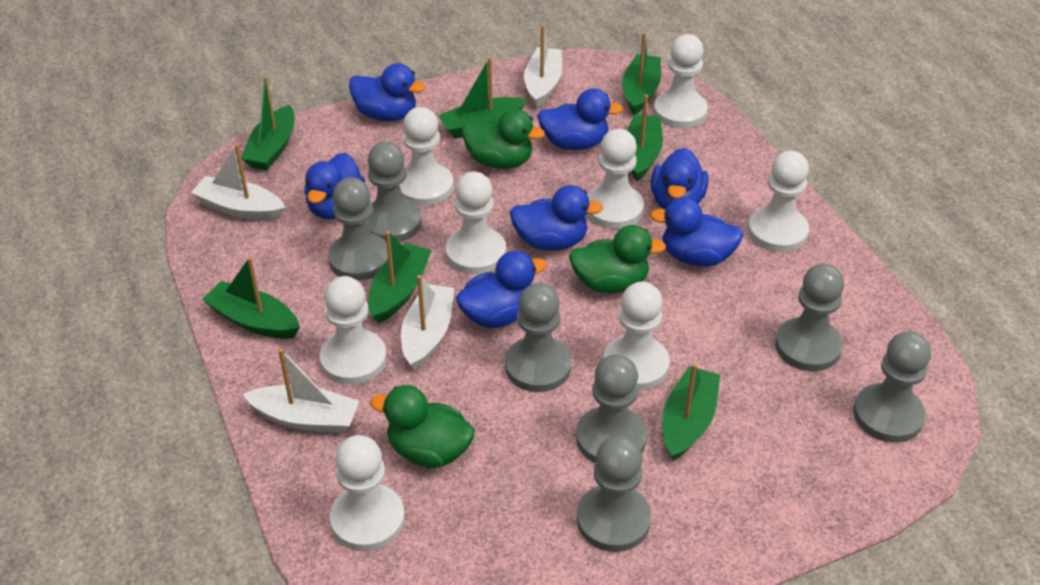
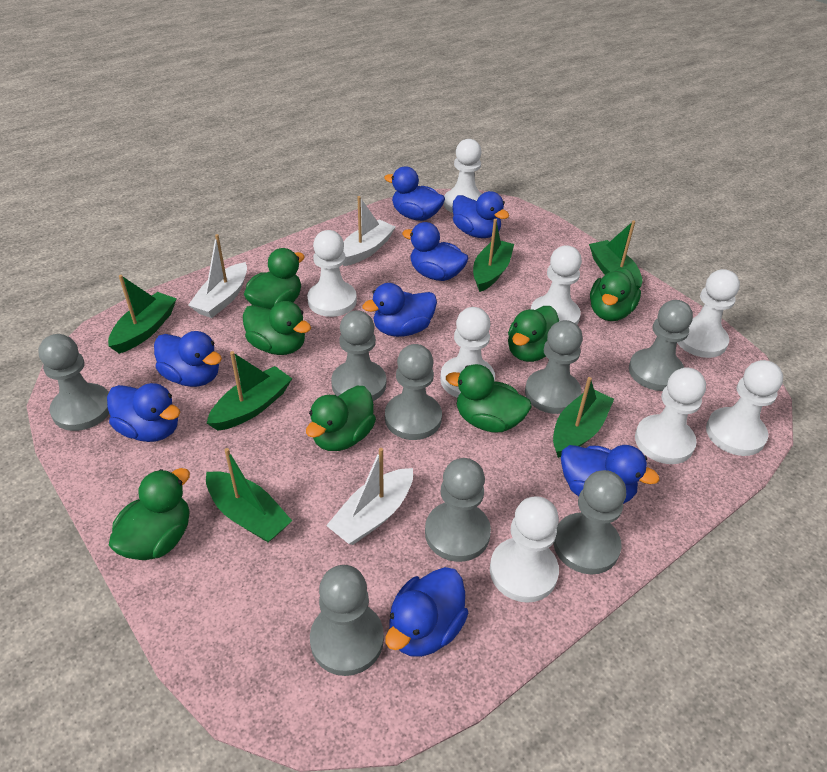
blue duck: [304,153,365,219] [349,63,425,121] [456,251,547,328] [510,185,603,251] [537,88,623,150] [650,197,744,267] [651,148,708,209] = 7 -> [107,383,180,442] [154,331,222,387] [362,283,437,337] [384,166,445,221] [386,567,468,657] [402,222,469,281] [452,191,509,238] [561,445,659,504] = 8
green boat: [202,257,300,339] [241,76,294,170] [368,231,432,323] [438,57,527,139] [622,32,661,115] [627,95,663,182] [662,363,720,461] = 7 -> [108,275,177,354] [206,448,292,543] [207,351,292,431] [473,219,514,292] [553,377,614,458] [589,221,643,290] = 6
green duck: [370,385,475,468] [462,109,545,169] [569,225,666,293] = 3 -> [109,468,190,560] [243,301,311,355] [244,248,305,309] [306,386,376,451] [446,364,532,433] [508,306,559,362] [590,268,641,321] = 7
grey pawn: [328,177,388,280] [366,142,422,242] [505,283,571,392] [576,354,647,463] [577,436,651,552] [775,263,844,371] [853,331,931,443] = 7 -> [38,334,109,431] [310,565,384,676] [331,310,386,401] [385,344,442,440] [425,458,491,562] [525,320,583,414] [553,470,626,574] [629,300,693,391] = 8
white boat: [191,144,286,221] [243,348,360,433] [401,275,455,370] [524,25,562,108] = 4 -> [188,234,247,318] [326,448,413,545] [343,196,395,266] = 3

